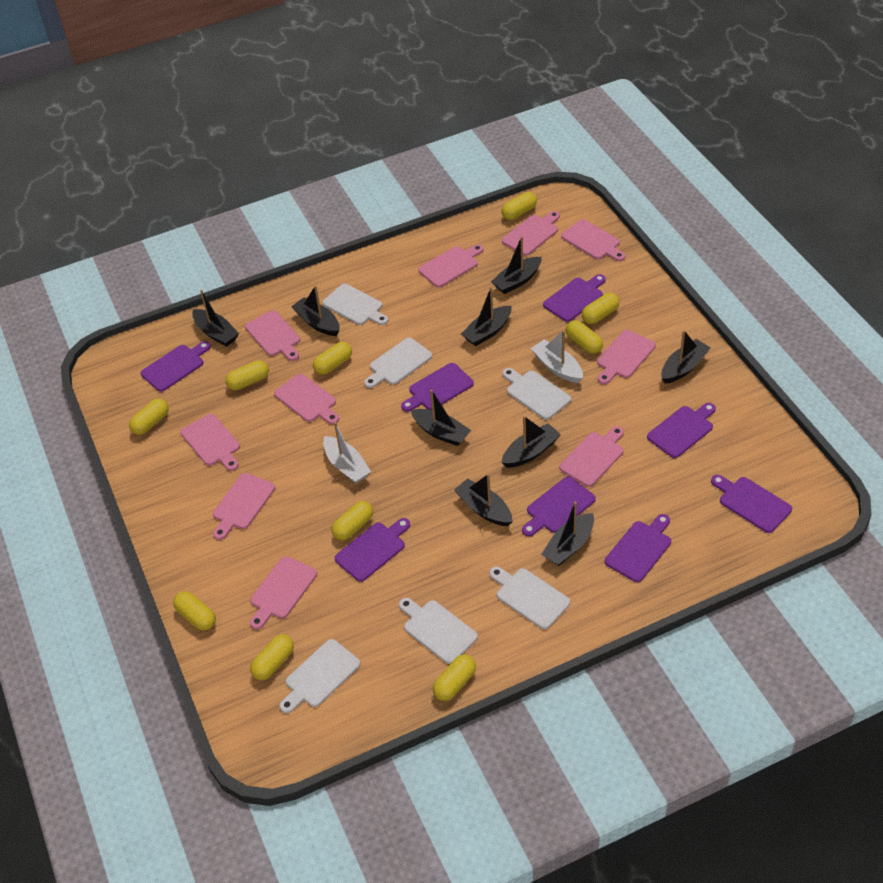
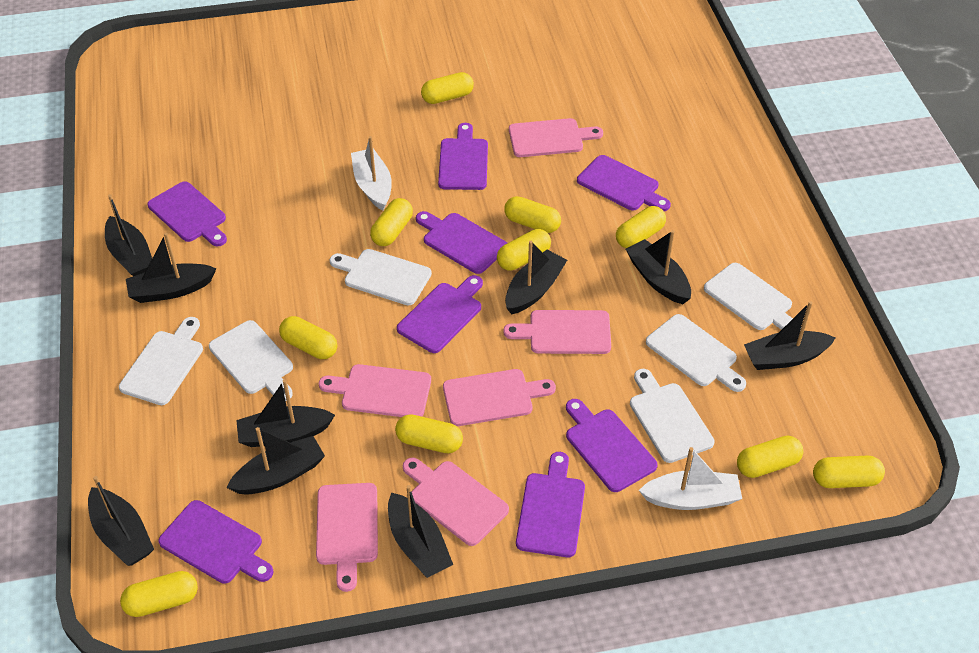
pink cutting board: [181,414,240,471] [213,473,275,540] [245,310,300,361] [250,556,317,630] [274,374,339,424] [418,244,484,287] [502,211,560,256] [559,426,624,487] [561,219,625,261] [597,330,656,384] = 10 -> [316,483,378,592] [319,364,431,417] [403,458,509,546] [443,369,556,426] [503,310,611,354] [509,118,603,157] = 6

